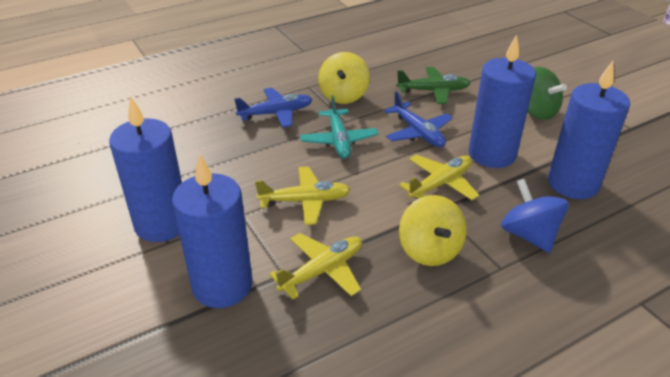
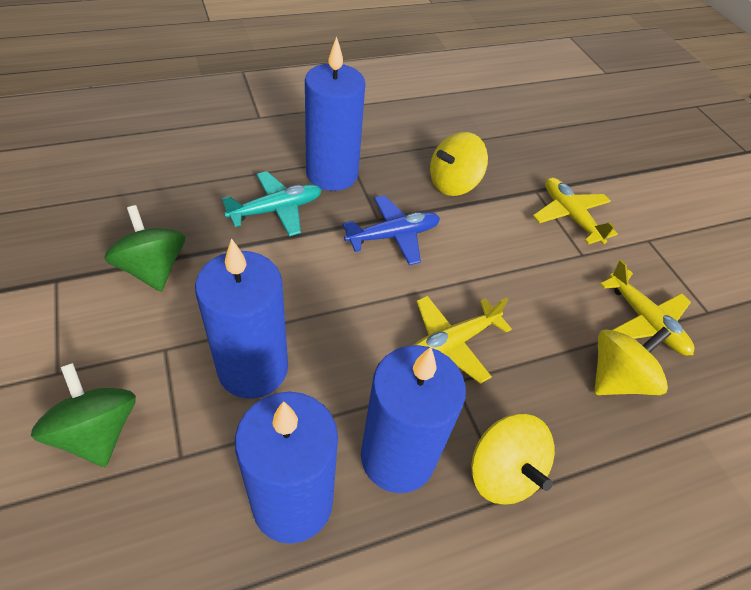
blue plane: [234,88,312,128] [384,91,453,147] = 2 -> [342,195,440,265] = 1
blue spinning top: [501,179,569,253] = 1 -> none = 0
green plane: [396,67,470,104] = 1 -> none = 0
green spinning top: [528,67,567,120] = 1 -> [31,363,136,467] [104,205,185,292] = 2
yellow spinning top: [318,52,370,104] [399,195,467,266] = 2 -> [430,132,488,196] [471,414,555,504] [594,327,671,395] = 3

